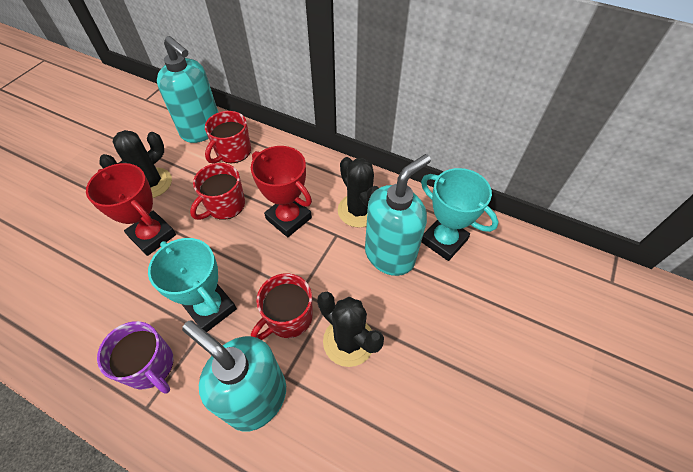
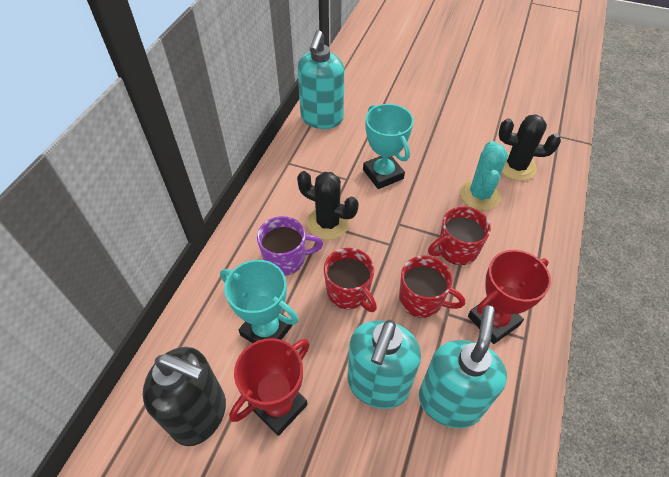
black cactus: [100,130,172,198] [317,292,384,367] [338,157,379,228] = 3 -> [297,171,359,240] [499,114,561,181] = 2
black soap dispenser: none = 0 -> [143,347,226,446] = 1
turquoise cactus: none = 0 -> [460,141,508,210] = 1

